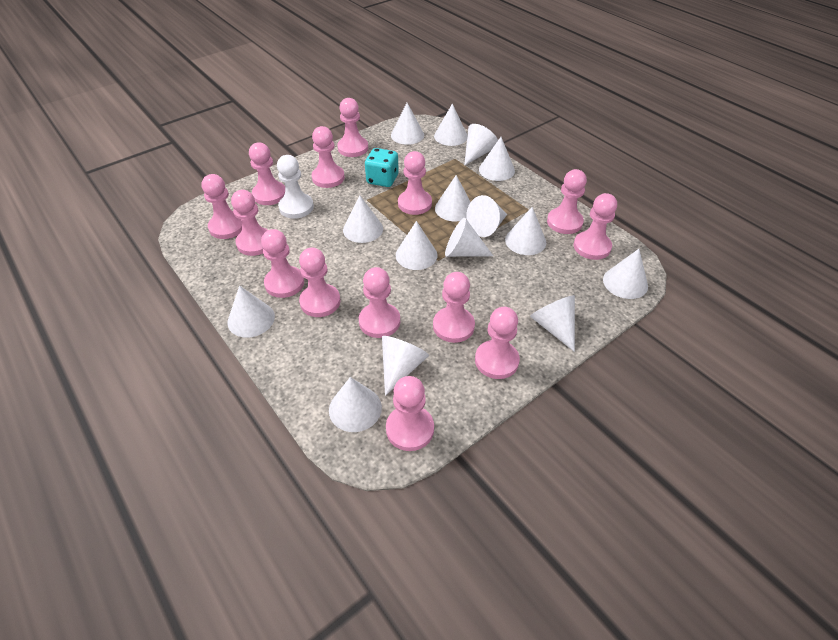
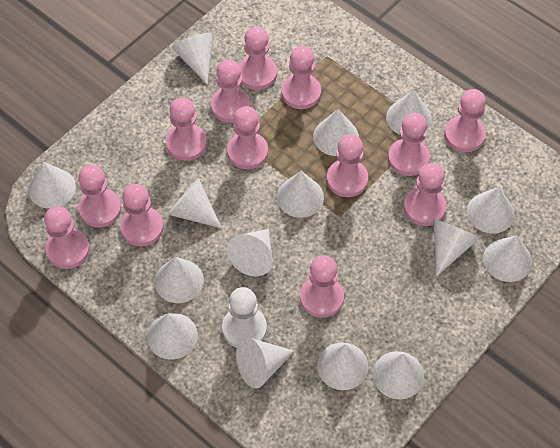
pink pawn: [201,174,242,239] [231,190,268,256] [249,143,285,205] [261,229,304,298] [299,248,341,317] [312,126,345,188] [337,98,368,157] [359,267,400,338] [386,376,434,451] [398,151,432,215] [433,272,475,343] [475,307,520,379] [547,169,587,234] [574,193,617,260] = 14 -> [44,206,90,269] [78,165,121,228] [120,184,164,247] [166,98,207,161] [211,60,251,123] [227,106,268,169] [239,26,277,90] [281,46,321,109] [300,255,344,318] [327,134,368,197] [388,113,430,176] [404,163,446,226] [444,89,486,152] = 13
turquoise dice: [365,148,399,187] = 1 -> none = 0

